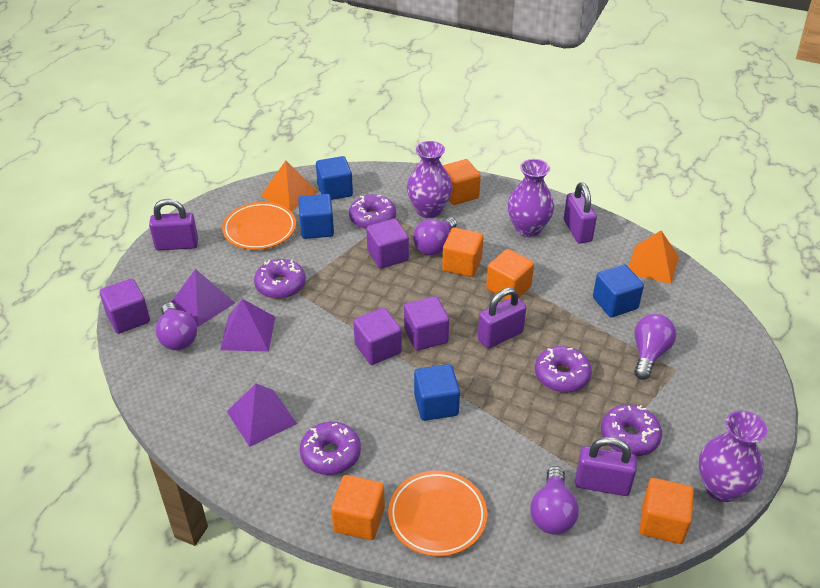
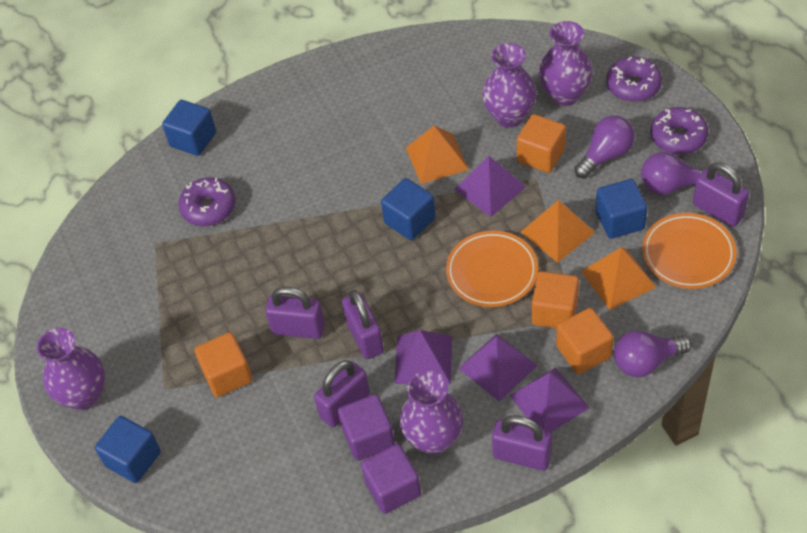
orange cube: [331,475,385,540] [442,228,484,277] [443,159,481,205] [486,249,534,300] [640,478,694,544] = 5 -> [195,332,252,397] [517,114,566,173] [532,271,579,328] [556,308,614,374] = 4
orange pyramid: [261,161,318,211] [628,231,679,284] = 2 -> [406,126,469,184] [521,200,595,263] [581,247,656,310] = 3
purple cube: [100,278,150,334] [353,308,402,365] [366,219,409,269] [404,296,449,351] = 4 -> [338,394,395,461] [361,444,421,514] = 2
purple donut: [254,259,306,299] [300,422,361,475] [349,194,396,229] [535,346,592,393] [601,405,662,456] = 5 -> [178,177,236,226] [606,57,662,102] [650,107,708,155] = 3
purple light bulb: [156,302,197,350] [413,217,457,255] [531,466,579,535] [634,314,676,380] = 4 -> [574,115,635,178] [614,330,692,377] [641,152,705,195] = 3
purple padlock: [149,199,198,250] [478,288,526,349] [564,182,597,243] [575,437,637,496] = 4 -> [265,287,325,339] [314,360,370,427] [342,290,384,359] [492,415,552,471] [693,163,749,227] = 5
purple pyramid: [171,269,235,327] [220,299,275,351] [227,383,297,447] = 3 -> [394,330,452,384] [454,156,526,217] [458,333,538,402] [509,367,590,432] = 4
purple vase: [407,141,453,218] [507,159,554,237] [699,411,767,502] = 3 -> [37,328,105,410] [400,370,463,455] [482,43,537,128] [539,21,593,106] = 4

